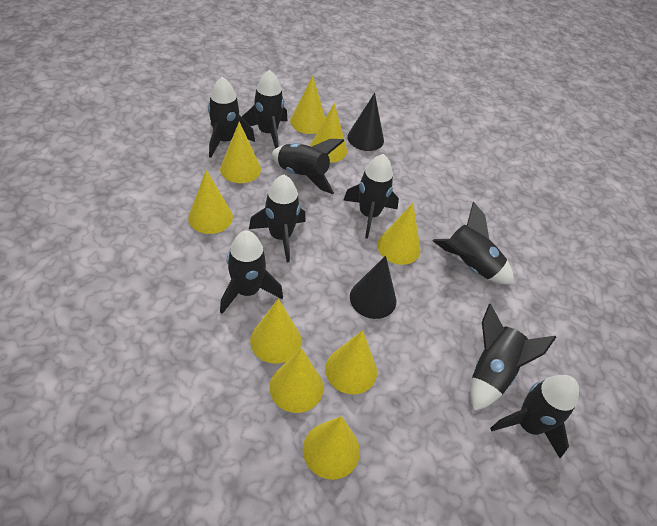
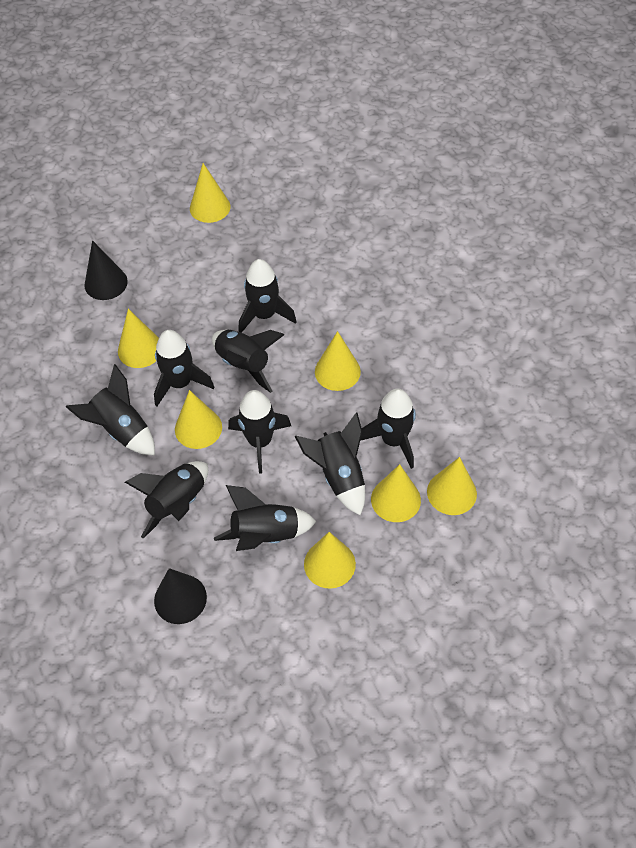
yellow cone: [188,170,233,234] [220,121,261,183] [250,298,301,364] [269,348,323,413] [290,76,325,134] [303,416,360,480] [310,103,347,162] [325,330,377,395] [377,203,421,265] = 9 -> [118,309,159,368] [175,390,222,449] [190,163,230,223] [304,532,356,589] [315,331,361,391] [371,464,421,522] [427,457,477,515] = 7

